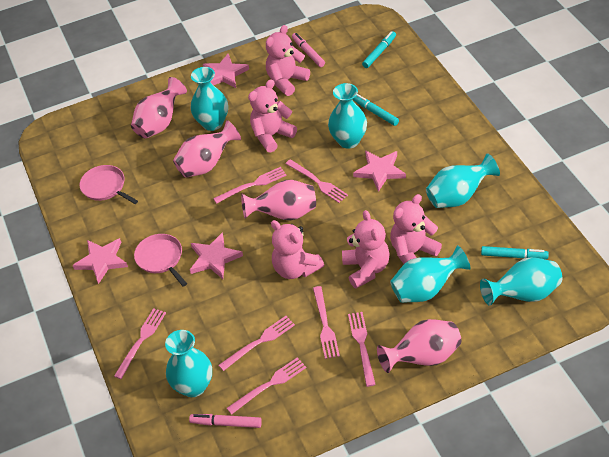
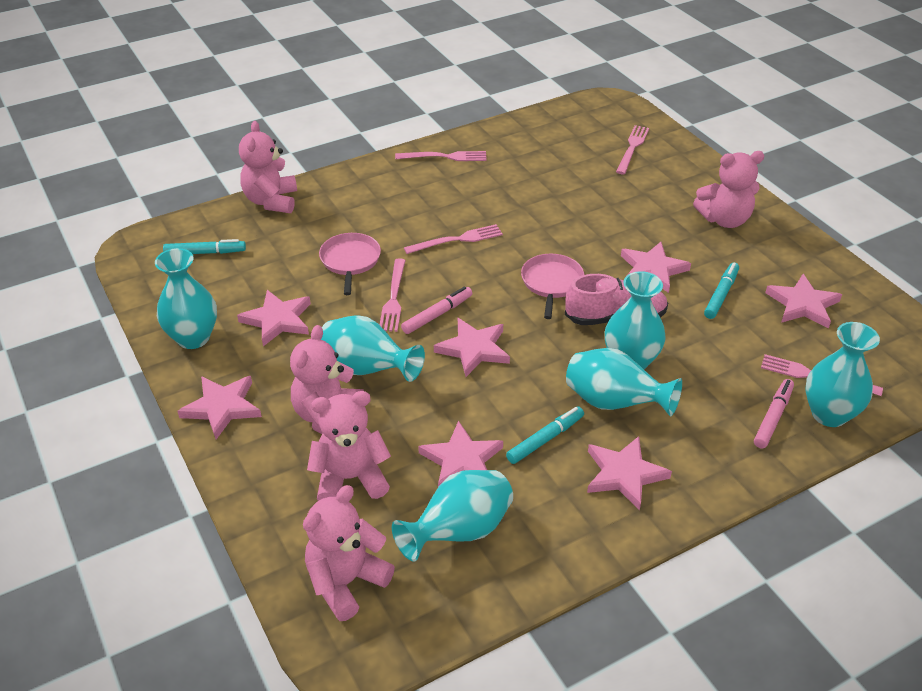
pink fork: [114,308,166,379] [213,167,287,204] [219,316,295,371] [227,357,306,415] [285,159,348,203] [313,286,340,359] [348,312,376,387] = 7 -> [380,258,406,332] [395,151,487,161] [404,224,503,254] [616,125,649,174] [761,354,883,396] = 5
pink shoe: none = 0 -> [565,274,668,325] = 1
pink star: [73,238,128,284] [190,232,243,279] [203,54,249,88] [353,151,406,192] = 4 -> [177,376,262,439] [237,290,311,346] [418,421,503,487] [434,318,510,377] [587,436,672,511] [621,242,691,293] [765,274,842,328] = 7
pink vase: [131,77,187,138] [173,120,241,178] [241,180,316,221] [377,319,461,373] = 4 -> none = 0

